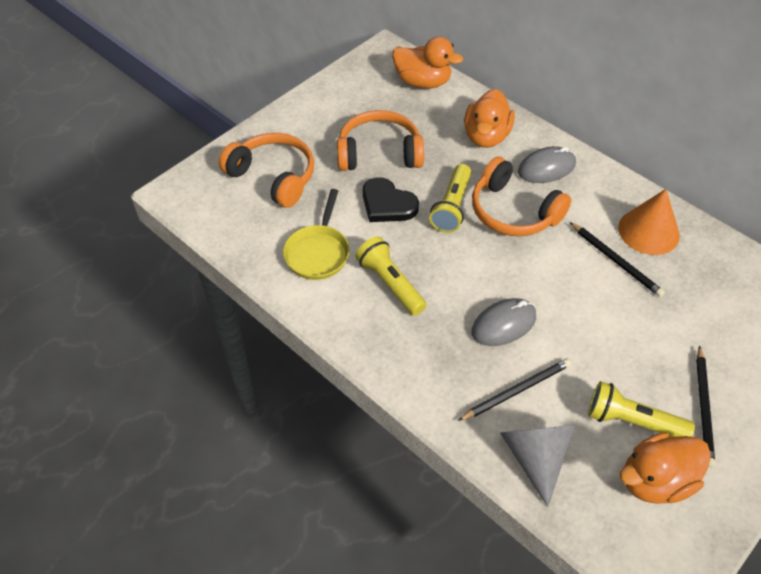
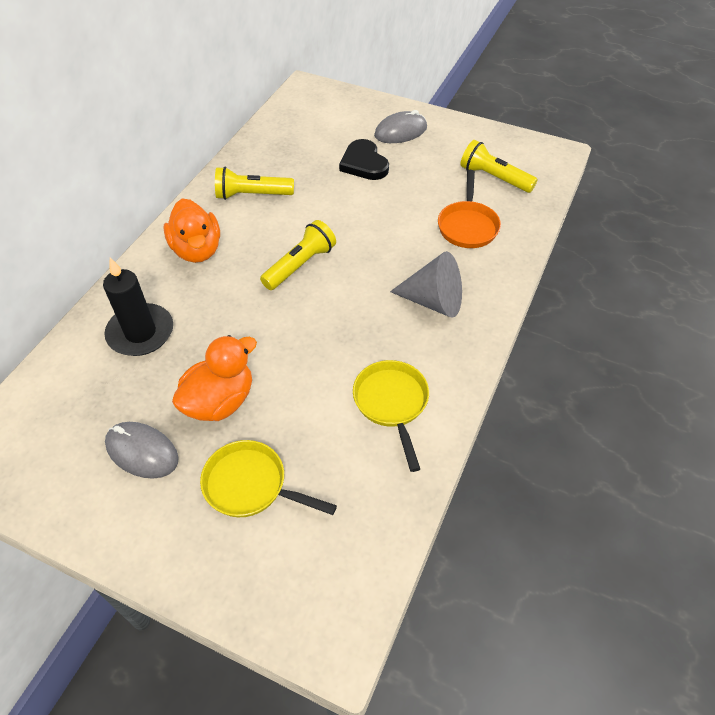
black candle: none = 0 -> [103,258,173,356] = 1
black pencil: [458,358,571,421] [570,222,665,297] [696,345,715,467] = 3 -> none = 0
orange cone: [618,189,680,255] = 1 -> none = 0
orange duck: [392,37,463,89] [464,89,515,148] [619,433,711,504] = 3 -> [164,199,220,263] [172,335,257,421] = 2
orange headphones: [219,133,314,208] [337,110,424,171] [472,157,571,236] = 3 -> none = 0
orange pan: none = 0 -> [438,170,501,248] = 1
yellow pan: [283,189,349,280] = 1 -> [200,440,337,517] [353,360,429,472] = 2

